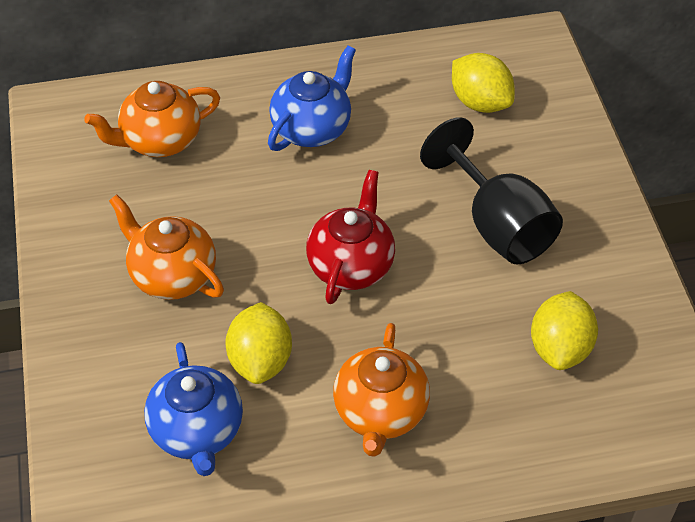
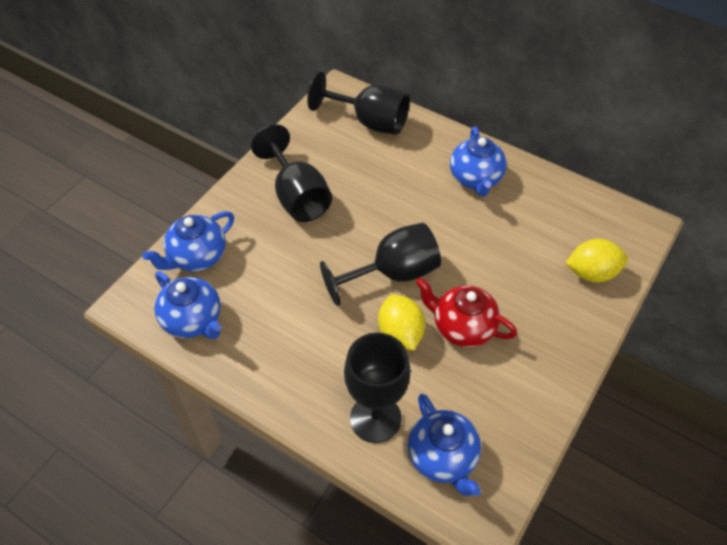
black goblet: [420,117,563,265] = 1 -> [251,124,332,222] [307,72,410,135] [320,223,441,306] [344,333,411,443] = 4
blue teapot: [144,342,243,476] [268,46,356,151] = 2 -> [142,211,234,272] [154,272,222,339] [408,393,481,496] [450,126,507,196] = 4
orange teapot: [85,81,220,157] [109,195,224,300] [333,323,430,457] = 3 -> none = 0
yellow lemon: [225,302,292,384] [452,53,515,113] [531,291,598,370] = 3 -> [378,295,425,351] [565,239,628,282] = 2

